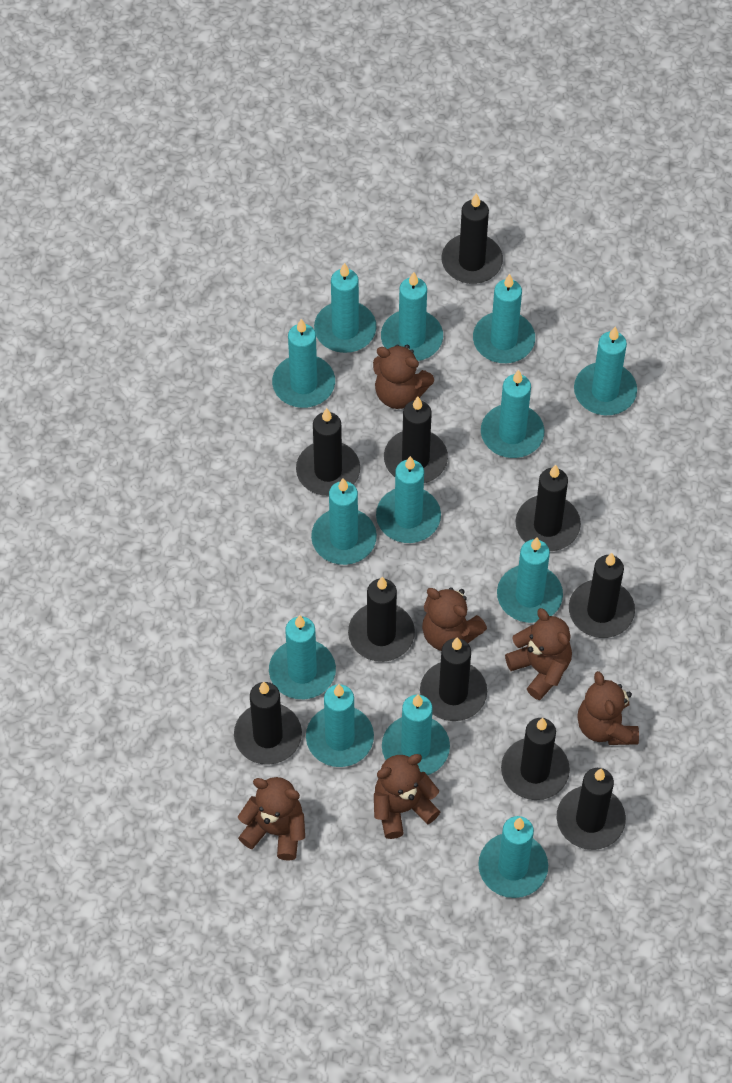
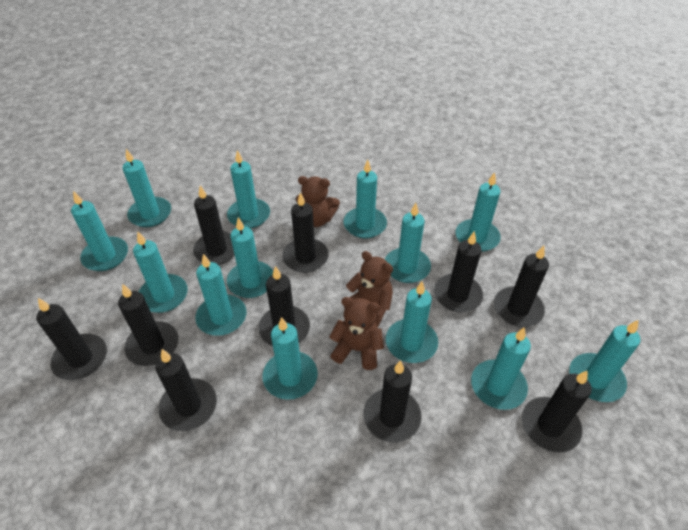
brown teddy bear: [238,777,305,861] [373,345,434,409] [374,754,440,839] [422,587,487,651] [505,608,572,700] [577,671,639,745] = 6 -> [296,176,340,227] [329,297,384,370] [344,251,393,327] = 3

